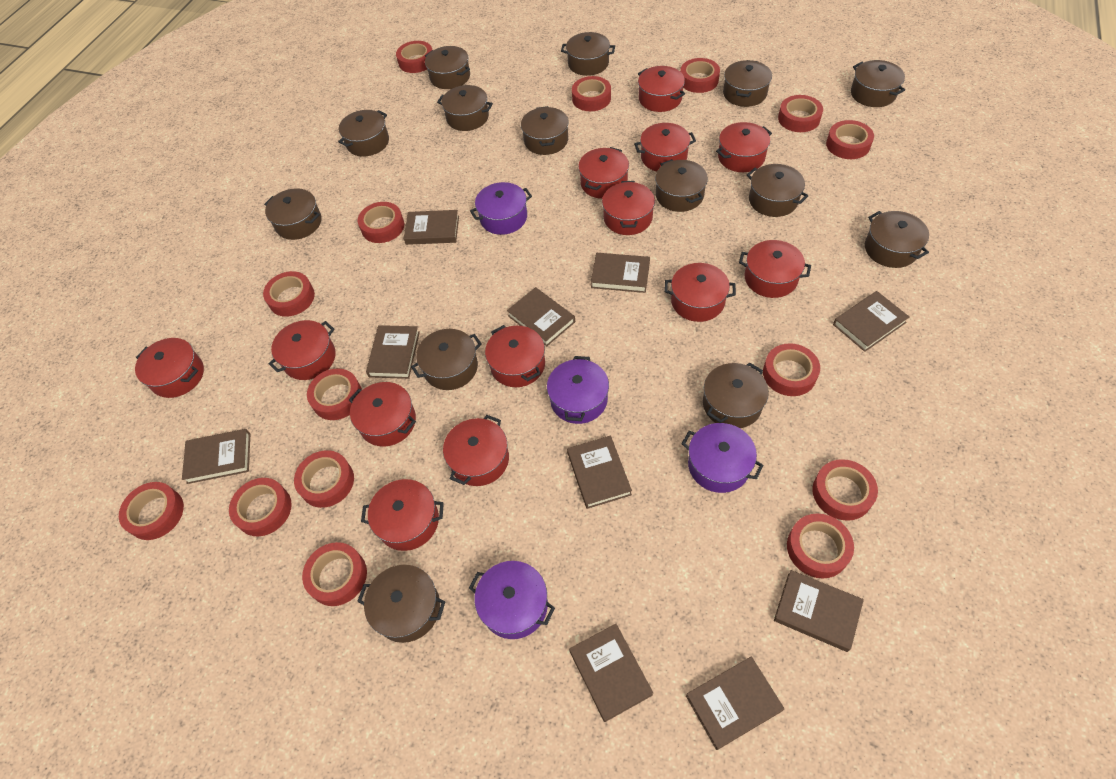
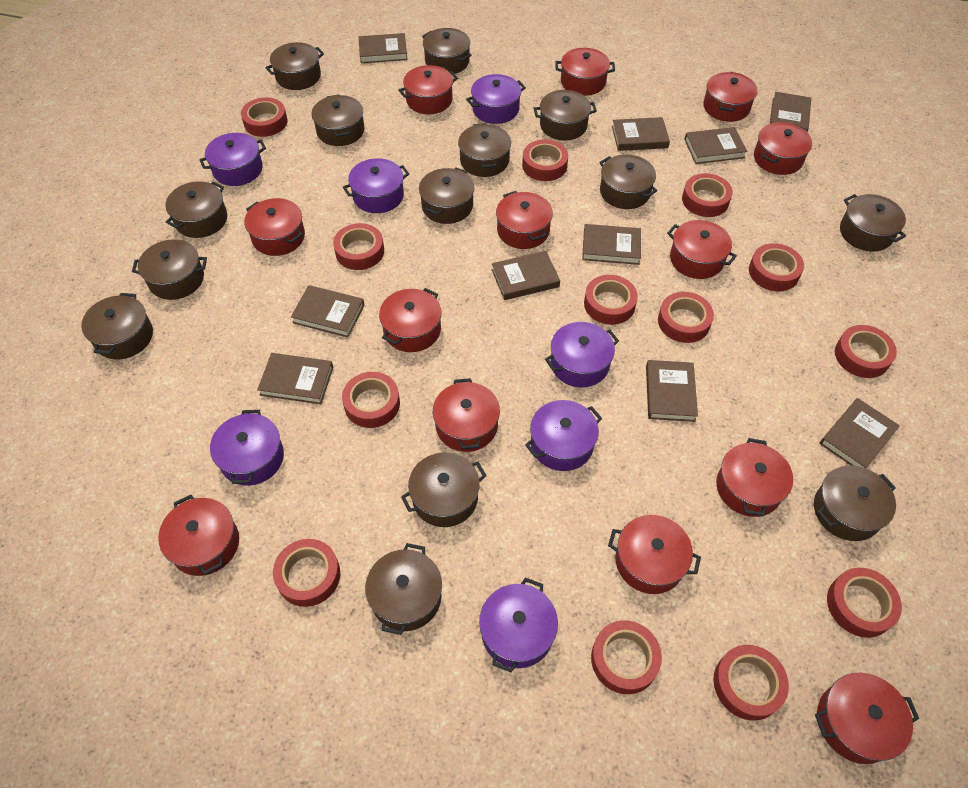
purple pot: [469,561,555,639] [470,182,532,235] [547,356,609,424] [681,423,764,493] = 4 -> [199,133,266,186] [210,410,284,486] [343,158,409,213] [466,74,526,124] [479,578,558,672] [525,400,602,471] [545,322,619,387] = 7
red tape: [119,482,184,540] [229,478,292,536] [263,271,315,317] [294,450,354,508] [302,542,367,606] [307,368,362,420] [358,202,404,243] [396,41,432,73] [572,76,611,111] [680,58,720,93] [763,343,820,396] [778,95,823,132] [787,514,854,578] [812,459,878,521] [826,120,874,159] = 15 -> [241,97,288,137] [273,539,340,607] [333,223,384,270] [342,372,400,428] [522,139,568,181] [584,275,638,325] [591,620,662,694] [658,292,714,343] [682,173,733,217] [713,645,789,721] [749,243,804,291] [827,568,902,638] [835,325,897,378] = 13

